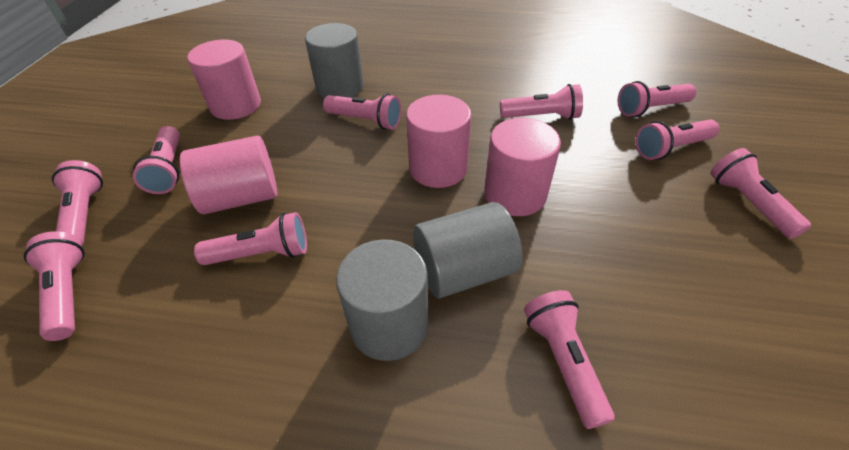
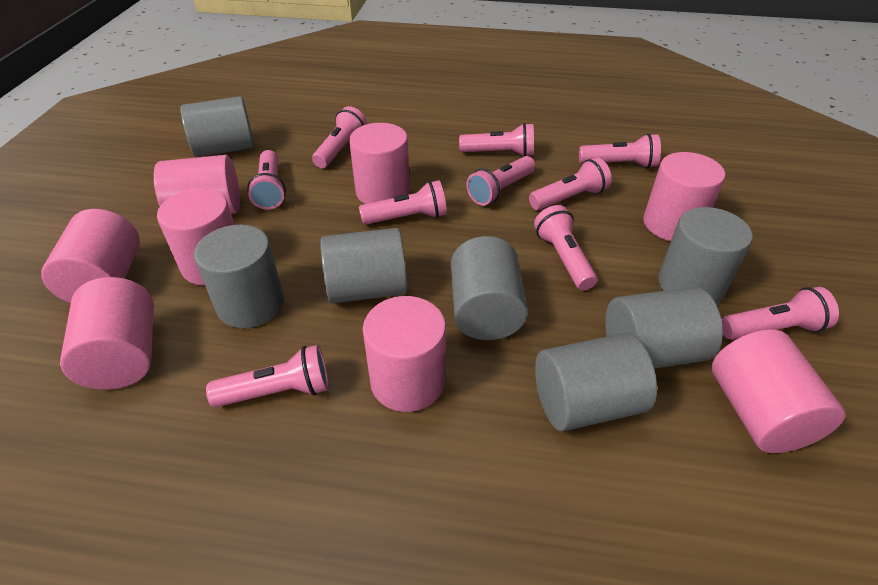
grey cylinder: [305,23,364,98] [336,239,429,361] [413,202,523,298] = 3 -> [180,96,254,157] [194,225,284,328] [320,228,407,304] [451,236,528,340] [535,333,657,431] [605,287,723,369] [658,207,753,304] = 7
pink cylinder: [180,136,277,215] [187,40,261,120] [406,95,471,188] [484,118,561,216] = 4 -> [41,209,140,303] [60,277,154,390] [154,155,240,214] [157,188,235,285] [349,123,410,204] [363,296,446,412] [643,152,726,241] [712,329,846,453] = 8

